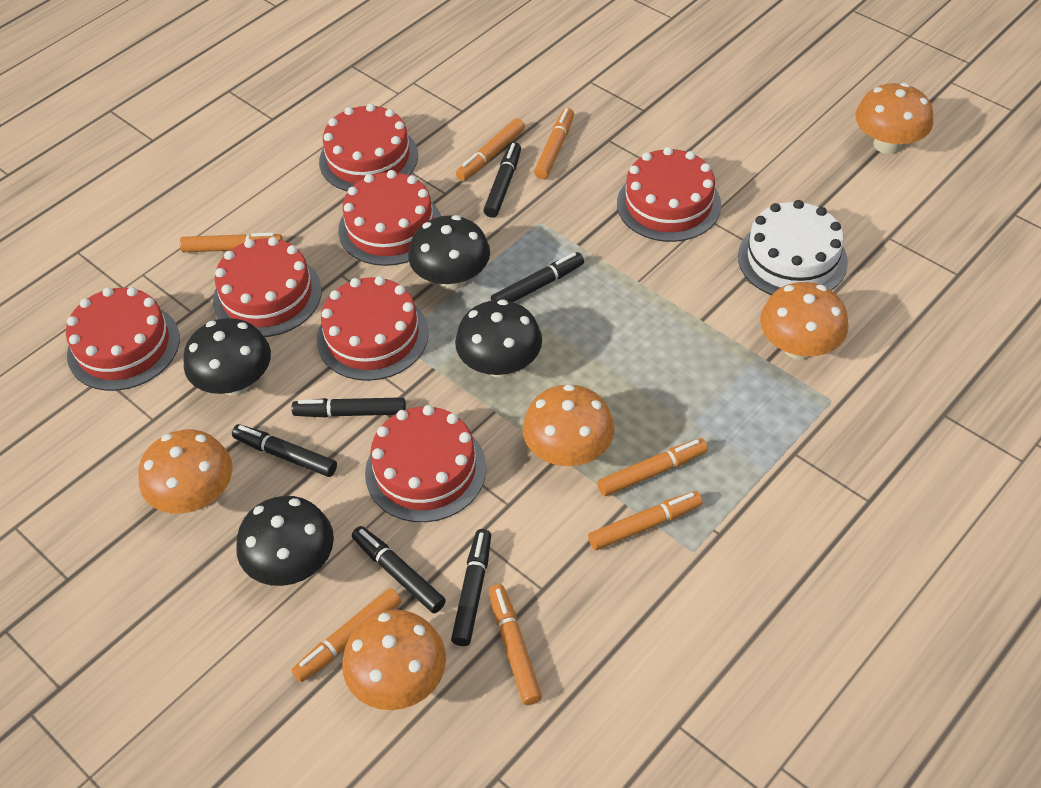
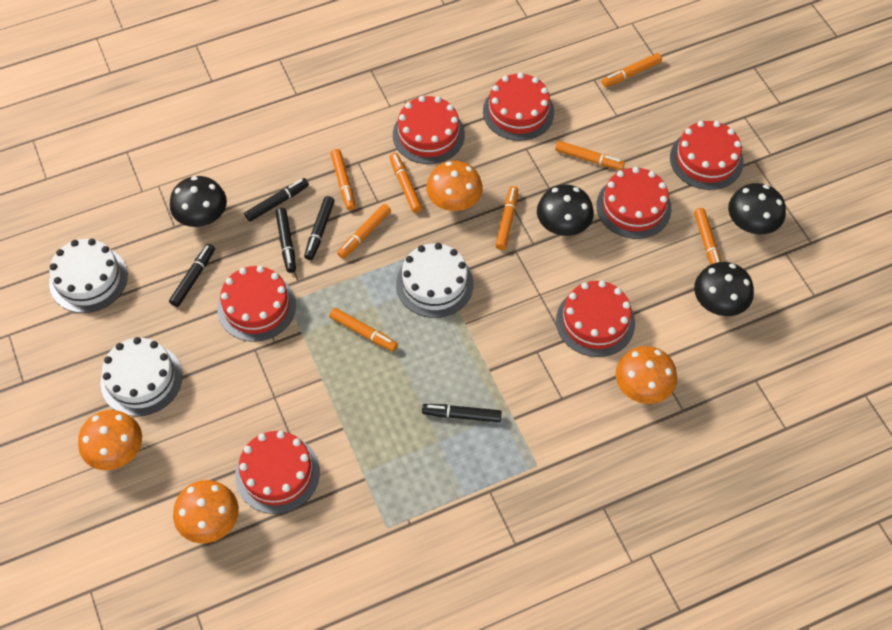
black marker: [232,424,337,477] [292,397,406,418] [352,526,446,613] [451,529,491,646] [483,142,521,218] [491,252,584,302] = 6 -> [169,244,215,307] [244,178,309,222] [275,208,296,273] [304,196,334,260] [422,404,502,422] = 5
orange marker: [180,233,283,252] [291,588,401,682] [456,118,525,181] [489,584,542,705] [534,108,574,179] [588,491,703,550] [597,438,708,496] = 7 -> [329,308,398,351] [331,149,355,210] [337,204,391,259] [389,153,422,213] [495,186,518,250] [555,141,625,170] [602,53,662,87] [694,208,721,265] = 8
orange mushroom: [138,430,233,514] [342,609,446,710] [522,384,615,466] [760,282,849,360] [855,83,934,154] = 5 -> [78,410,142,470] [173,480,239,544] [426,161,483,211] [615,346,677,404] = 4
white cake: [738,200,848,295] = 1 -> [49,239,128,313] [101,337,182,417] [396,243,474,318] = 3

